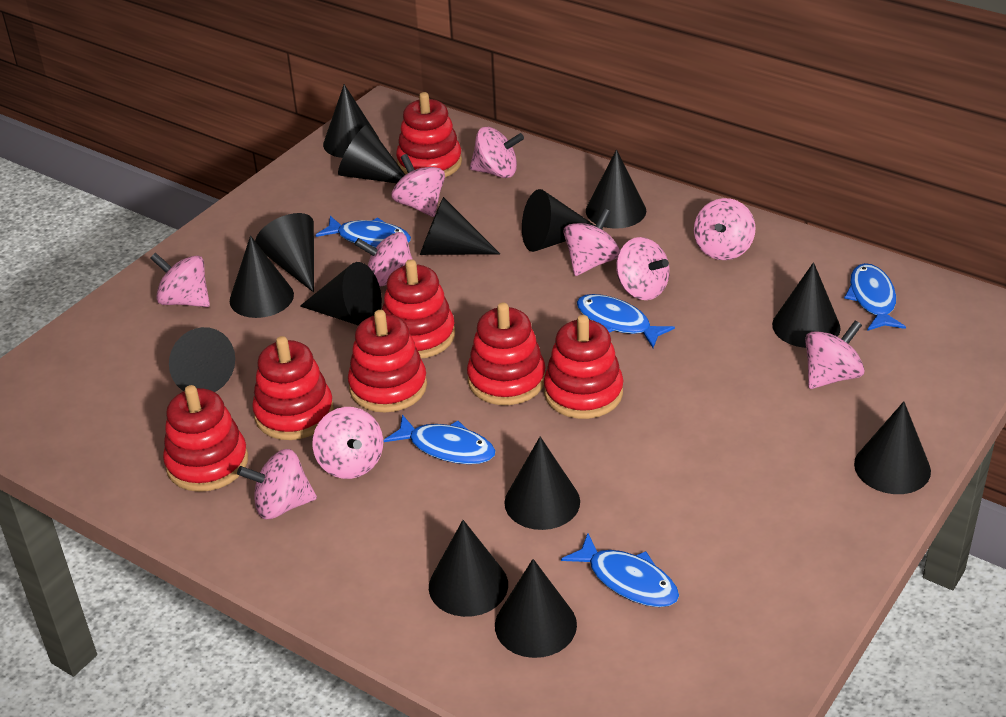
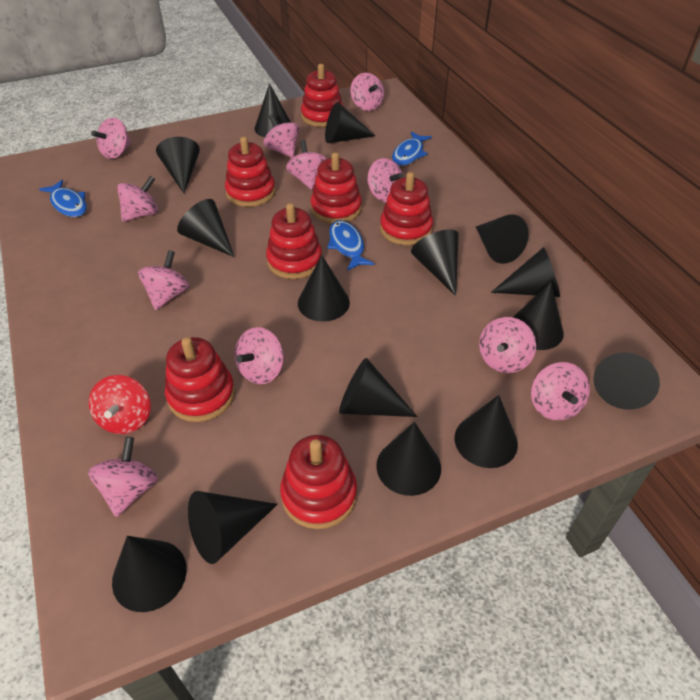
black cone: [169,327,235,392] [230,236,294,318] [255,213,314,292] [300,262,382,325] [323,84,379,158] [338,125,405,183] [420,197,500,255] [429,520,508,617] [495,559,577,658] [504,437,580,530] [522,189,595,252] [586,150,646,229] [772,262,841,348] [854,401,931,494] = 14 -> [112,536,187,612] [156,137,200,193] [177,199,234,257] [188,491,278,564] [254,83,291,137] [298,255,350,322] [325,102,375,143] [339,358,417,417] [376,422,441,496] [411,229,459,296] [455,395,518,468] [476,214,529,264] [491,247,560,297] [513,282,564,350] [593,353,660,410] = 15
blue fish: [315,216,411,248] [383,414,496,464] [561,533,679,607] [577,294,675,348] [844,263,906,331] = 5 -> [39,180,87,217] [327,220,374,271] [392,131,432,166] = 3
pink spinning top: [150,253,210,307] [237,449,317,519] [313,407,383,479] [354,232,413,287] [391,154,445,217] [470,127,524,178] [564,208,620,276] [616,237,670,300] [694,198,756,260] [805,320,865,389] = 10 -> [88,437,158,517] [91,118,131,159] [117,176,158,222] [138,250,190,310] [235,327,284,384] [263,114,300,158] [286,140,327,190] [350,73,384,111] [367,158,404,202] [479,317,536,373] [531,362,590,420] = 11
red spinning top: none = 0 -> [89,375,151,434] = 1

